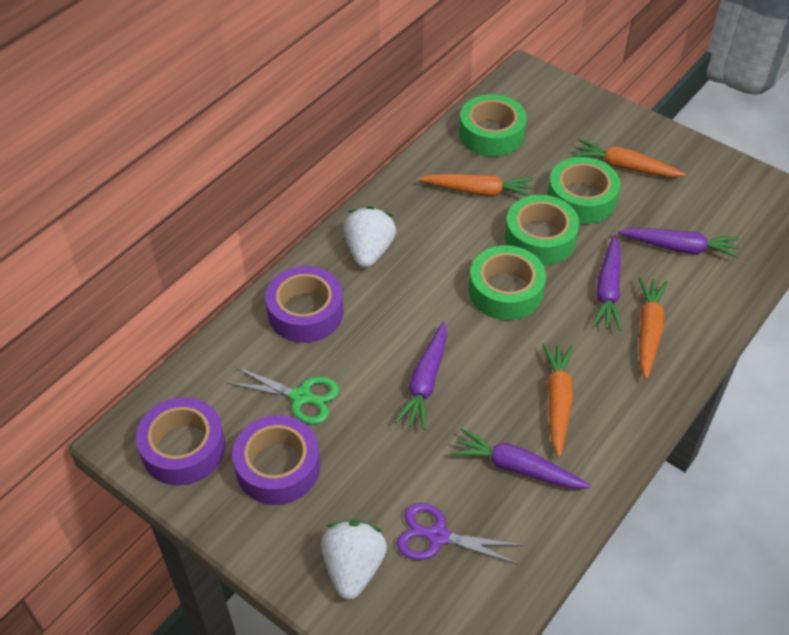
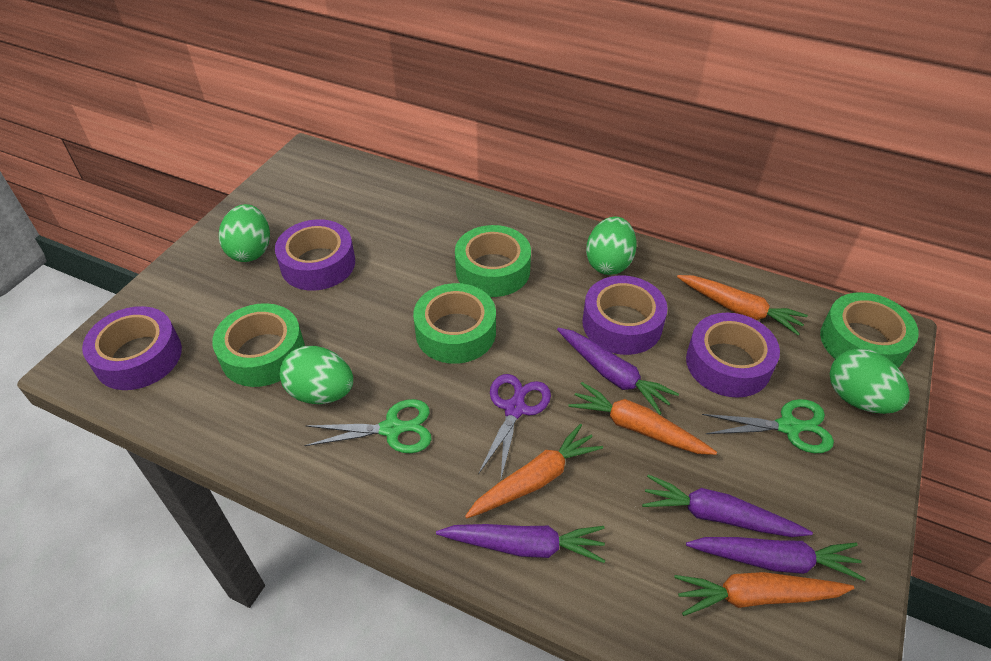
green egg: none = 0 -> [219,204,270,262] [279,346,353,404] [586,217,637,275] [830,348,910,414] = 4
green scissors: [227,367,339,424] = 1 -> [304,399,432,453] [702,399,834,453] = 2
purple tape: [136,397,225,486] [232,415,320,505] [265,266,343,343] = 3 -> [82,306,182,390] [275,219,355,291] [582,276,668,355] [686,313,780,398] = 4
white strawberry: [321,520,387,600] [344,206,396,268] = 2 -> none = 0

